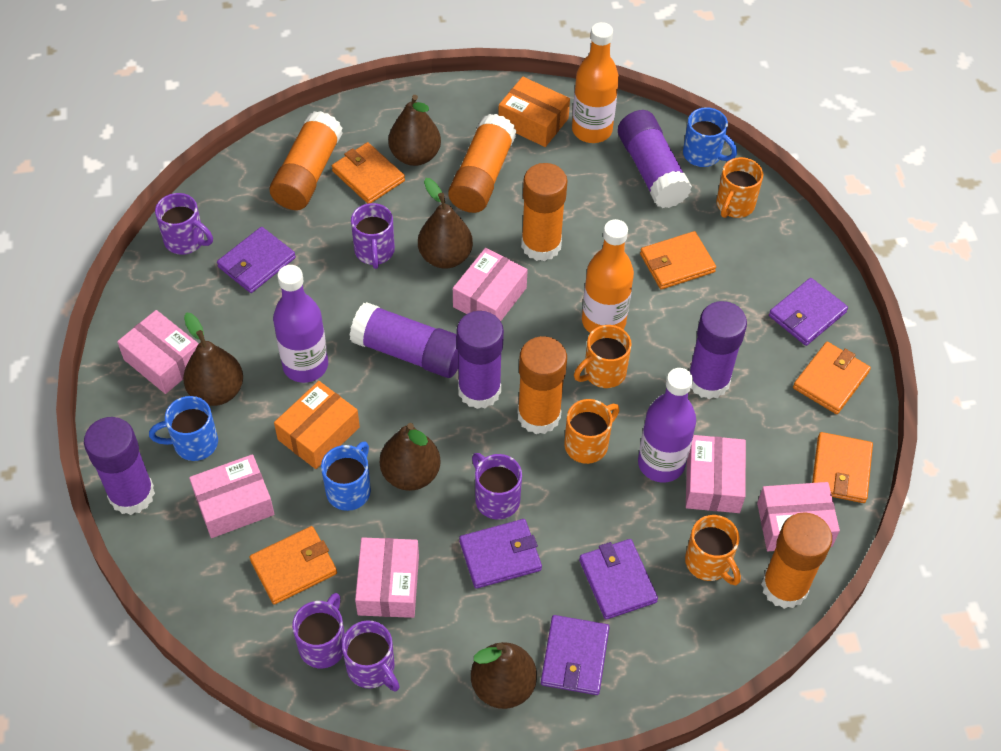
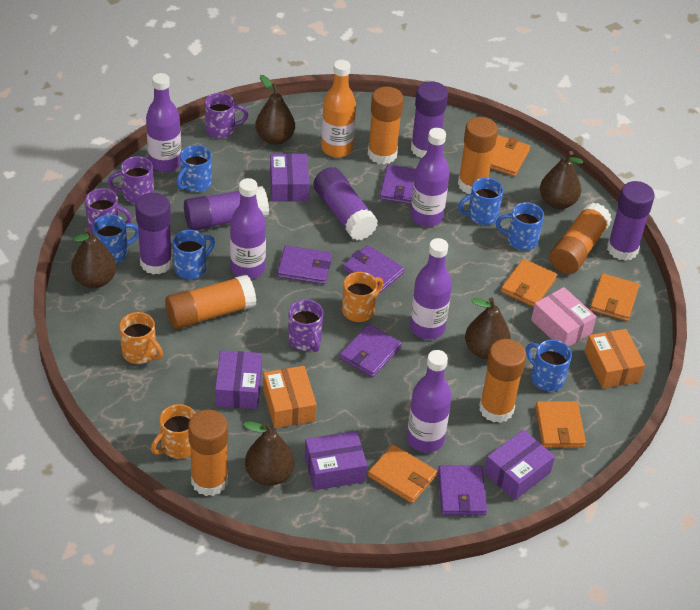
blue mug: [149,396,218,461] [321,442,371,511] [683,107,737,167] = 3 -> [93,214,139,263] [173,230,215,279] [176,145,212,192] [458,178,504,225] [496,202,544,250] [526,340,572,391] = 6
orange bottle: [572,22,619,143] [582,219,634,333] = 2 -> [321,60,356,158] = 1
orange glue stick: [270,111,342,210] [448,114,516,213] [517,336,567,434] [521,163,567,261] [761,512,832,609] = 5 -> [165,275,257,329] [188,410,228,496] [368,87,403,164] [458,117,498,194] [479,339,527,423] [550,202,612,274] = 6
orange mug: [564,399,620,464] [574,325,632,388] [685,515,741,585] [716,157,763,218] = 4 -> [119,312,163,364] [151,404,196,459] [342,272,383,322] = 3
pink box: [117,310,199,394] [189,454,274,538] [355,537,419,618] [453,248,528,321] [686,435,746,513] [757,482,840,551] = 6 -> [531,287,597,347] = 1
purple bottle: [273,265,328,383] [638,368,696,483] = 2 -> [146,73,181,172] [230,178,266,279] [407,350,452,453] [410,128,450,227] [410,238,452,339] = 5
purple box: none = 0 -> [215,350,262,409] [270,154,309,202] [305,431,367,490] [484,430,555,500] = 4
purple mug: [155,193,213,255] [292,593,345,668] [342,620,400,691] [351,203,395,269] [472,453,522,520] = 5 -> [85,188,132,234] [108,156,154,204] [205,93,248,139] [288,299,323,352] = 4

